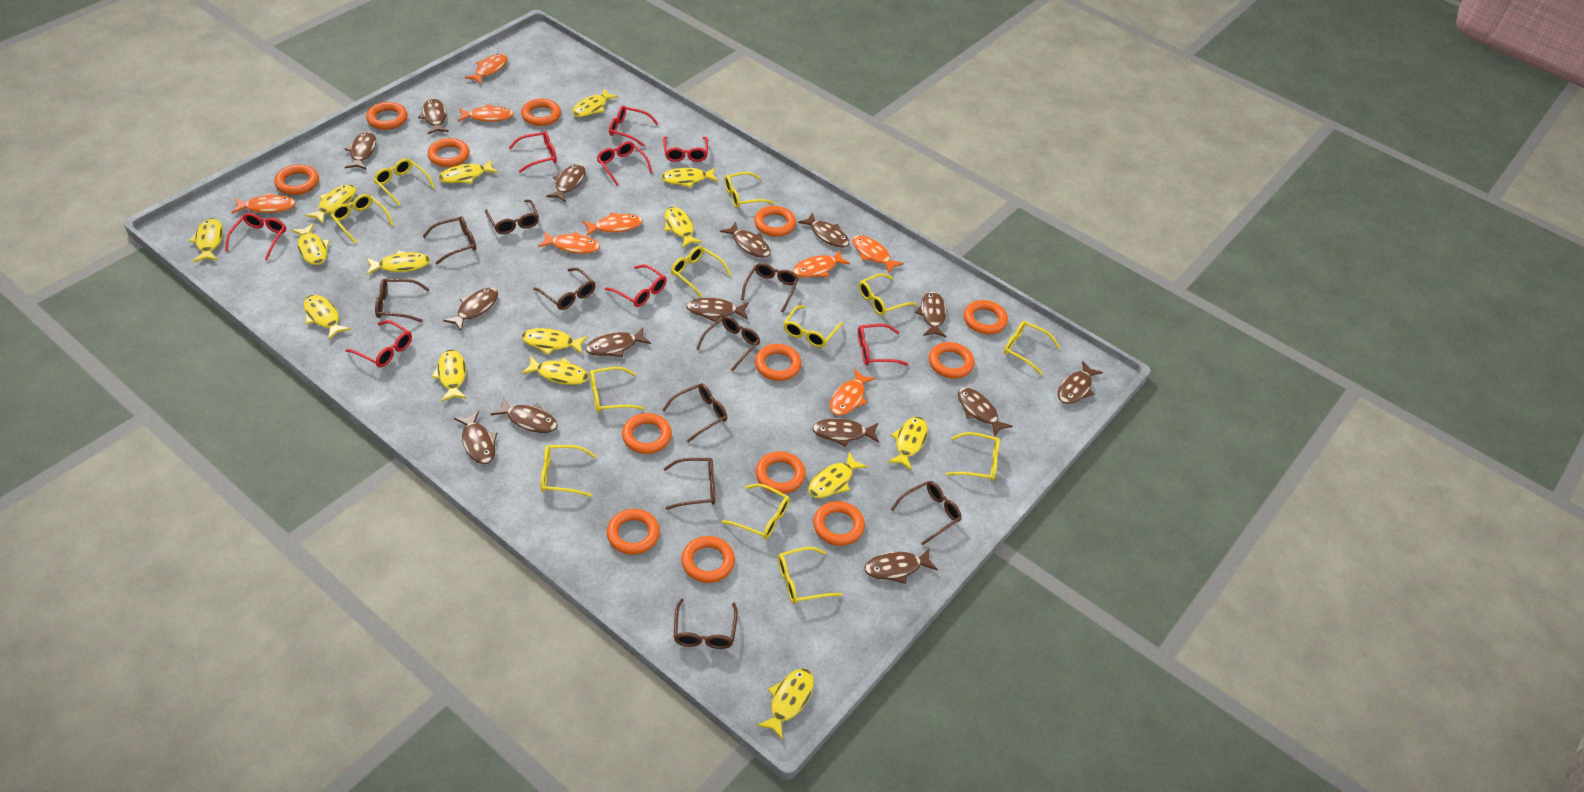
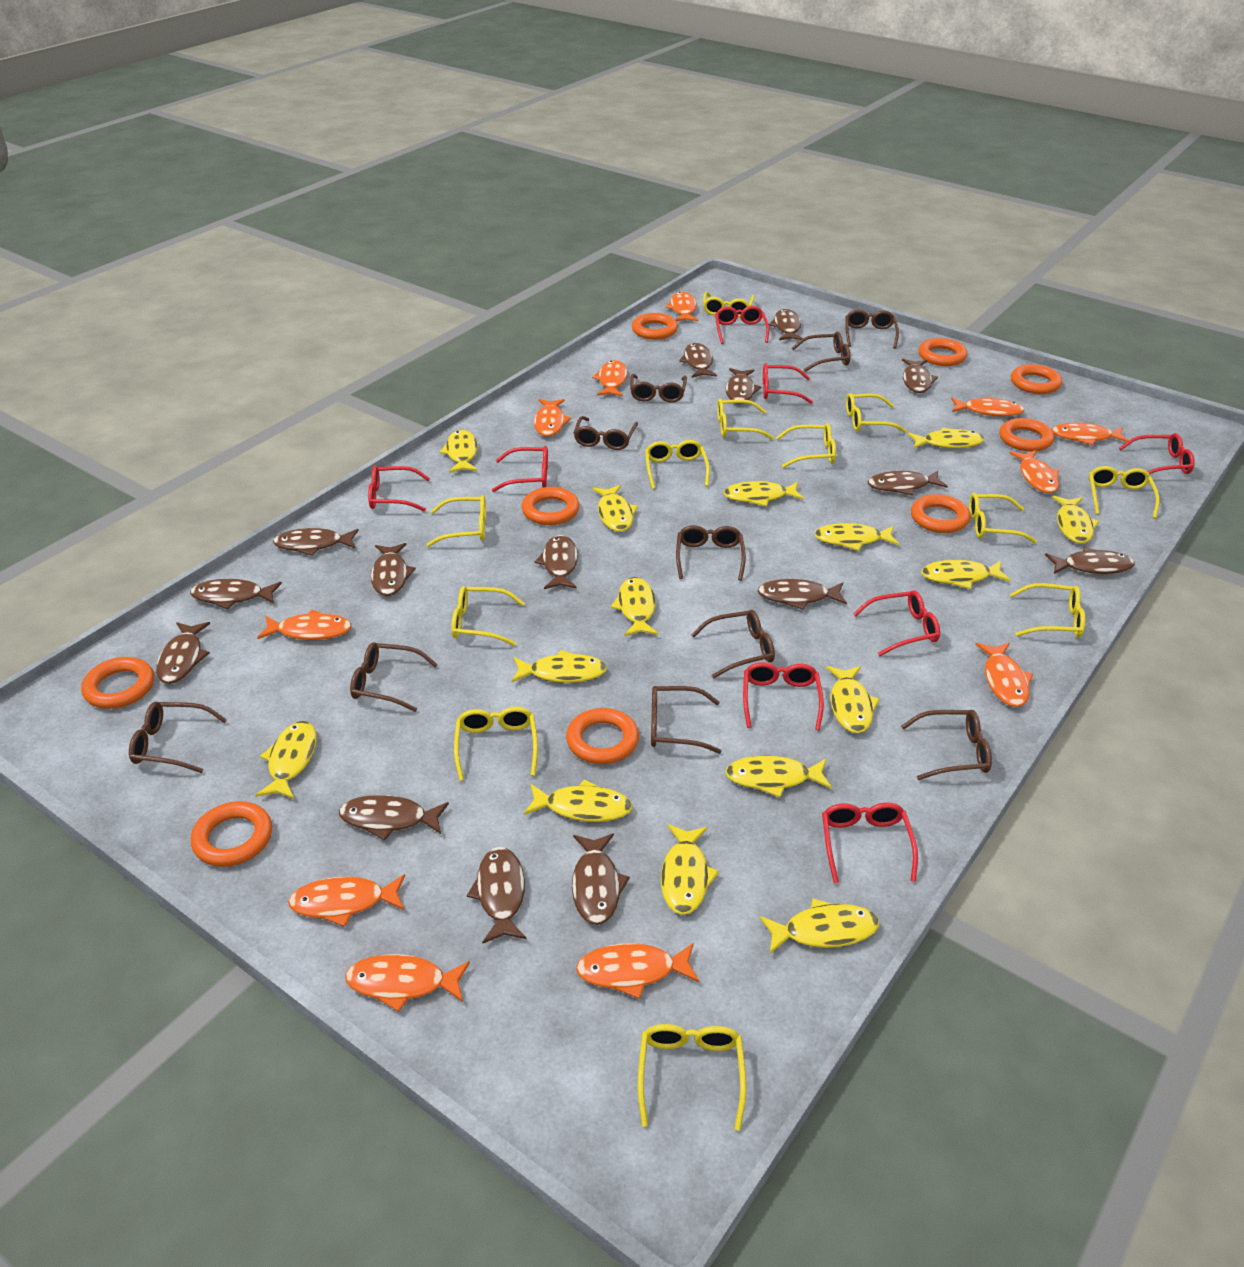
orange fish: [231,193,296,213] [458,104,514,122] [465,53,507,84] [538,231,600,254] [583,213,643,236] [793,250,850,278] [830,369,876,416] [853,235,904,273] = 8 -> [257,610,352,640] [288,874,405,927] [345,954,470,1012] [534,399,571,437] [576,943,699,999] [592,360,627,396] [665,291,698,321] [951,396,1025,417] [975,643,1033,707] [1009,450,1059,493] [1052,423,1129,445] = 11
orange ring: [274,164,319,195] [366,102,408,130] [427,138,470,167] [521,99,561,126] [607,509,660,555] [622,413,672,454] [681,536,735,583] [754,206,796,237] [755,344,801,381] [755,451,806,494] [813,501,865,546] [929,342,974,378] [964,300,1008,334] = 13 -> [81,657,154,709] [191,801,272,867] [522,487,580,525] [566,708,639,764] [632,313,678,340] [911,494,970,533] [918,338,967,366] [999,418,1054,452] [1011,364,1062,394] = 9

